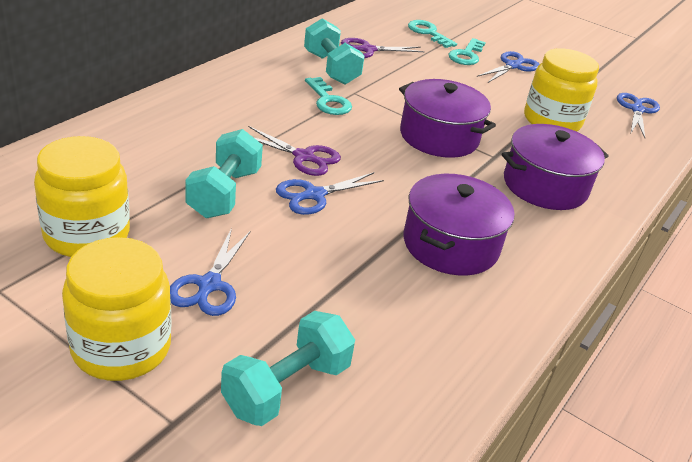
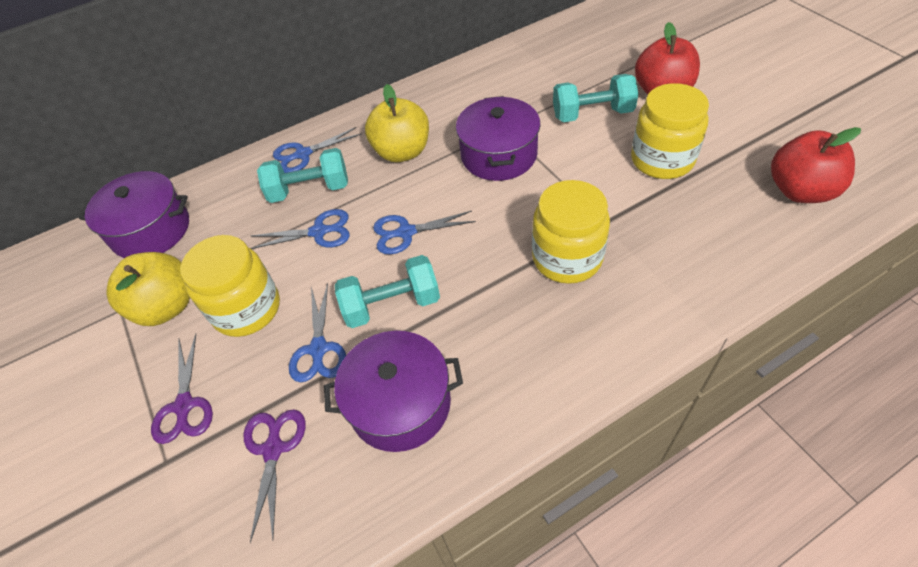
red apple: none = 0 -> [635,22,700,94] [771,127,861,203] = 2
turquoise key: [305,77,352,115] [408,20,457,48] [448,38,486,65] = 3 -> none = 0
yellow apple: none = 0 -> [106,252,190,326] [365,84,429,162] = 2

